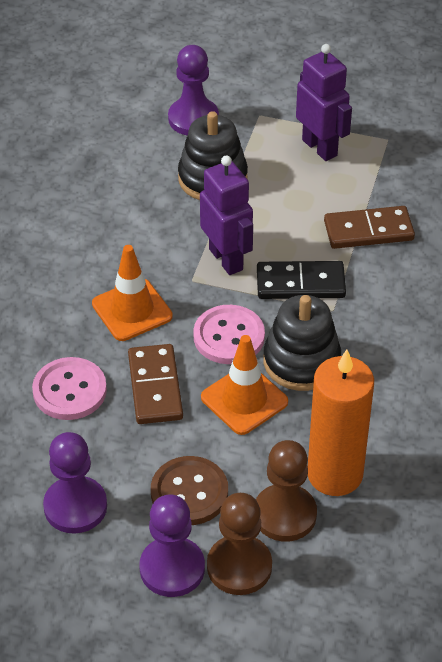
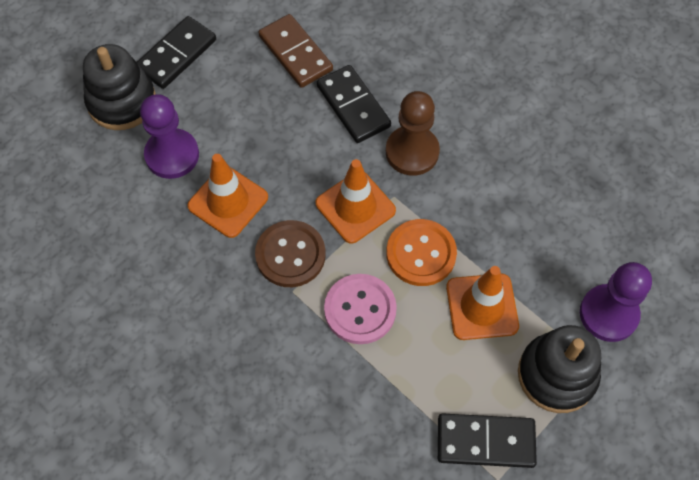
black domino: [257,261,346,299] = 1 -> [137,16,216,89] [317,65,391,143] [438,413,537,468] = 3
brown domino: [128,344,183,424] [324,206,415,249] = 2 -> [258,14,333,88] = 1
brown pawn: [207,493,272,595] [256,440,317,542] = 2 -> [386,91,440,176] = 1
orange button: none = 0 -> [386,219,457,286] = 1
orange candle: [308,350,374,496] = 1 -> none = 0
orange traffic cone: [92,245,173,341] [201,335,288,435] = 2 -> [187,154,268,238] [315,159,396,244] [446,266,519,340] = 3
pink button: [32,357,107,420] [193,305,265,364] = 2 -> [324,274,397,344] = 1
purple pawn: [43,432,107,534] [139,495,205,597] [168,45,219,136] = 3 -> [140,94,199,179] [580,262,652,342] = 2
purple robot: [200,155,253,275] [296,44,352,161] = 2 -> none = 0

